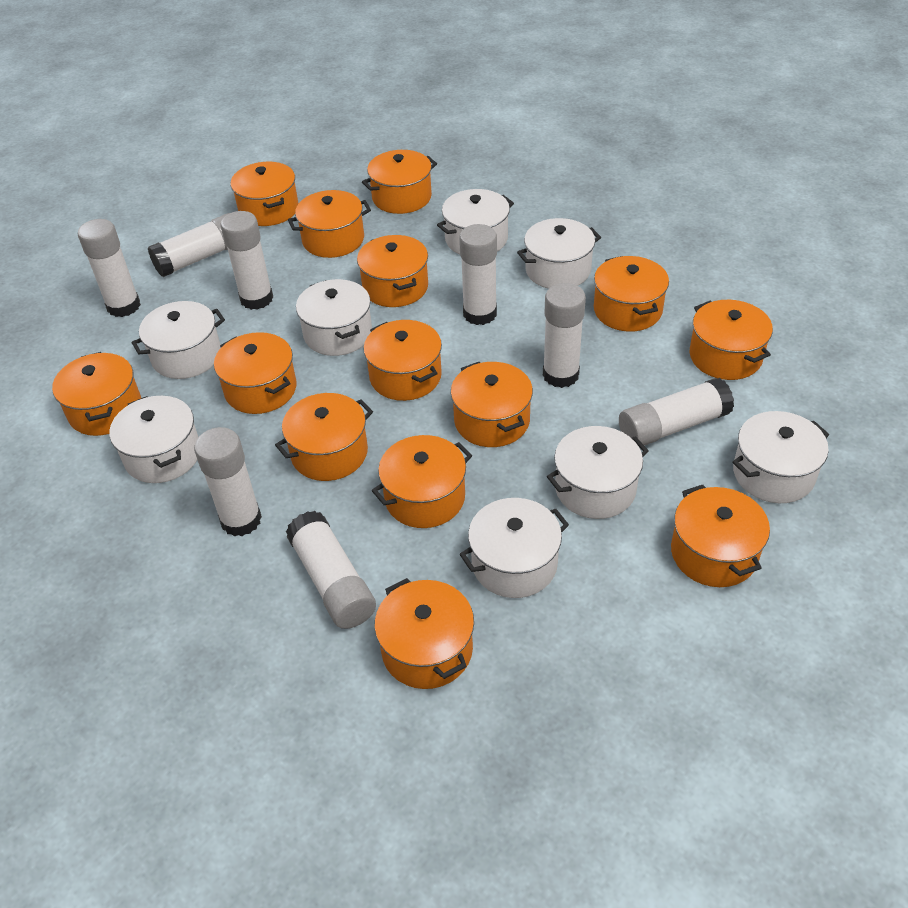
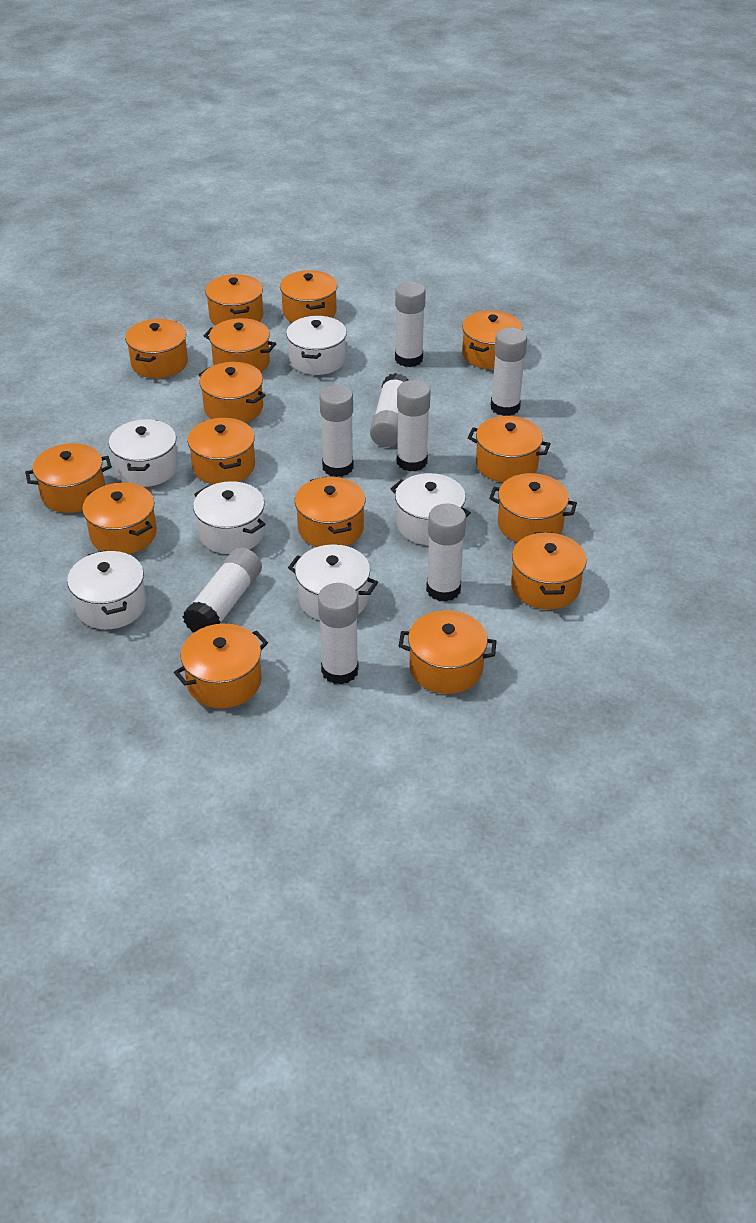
orange pot: [52,352,141,436] [214,332,297,414] [231,162,298,226] [275,393,373,481] [288,190,371,258] [357,235,428,307] [362,150,437,214] [364,320,442,401] [372,435,472,528] [374,578,474,689] [451,362,533,447] [594,256,669,332] [671,485,770,587] [690,300,773,380] = 14 -> [25,443,112,513] [82,483,157,554] [125,319,188,378] [174,624,268,708] [187,418,255,484] [198,362,266,423] [204,318,276,372] [205,274,263,326] [280,270,337,323] [295,477,365,547] [399,610,496,694] [462,310,522,369] [468,416,550,483] [489,473,577,543] [511,532,587,609] = 15
white pot: [109,396,198,483] [131,301,225,379] [296,279,372,356] [437,189,514,254] [460,498,569,598] [517,218,601,289] [547,426,648,519] [733,411,829,503] = 8 -> [67,550,146,629] [109,419,178,487] [193,481,265,554] [286,316,347,375] [288,544,378,620] [391,473,471,545] = 6

